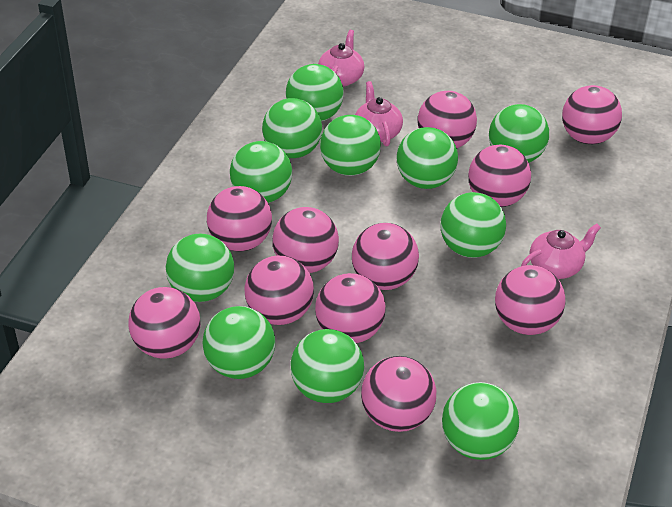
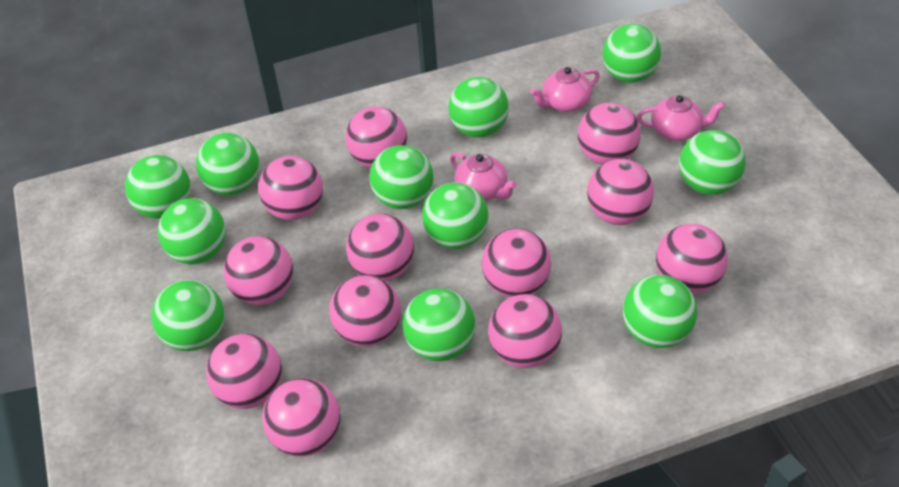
pink ball: [128,287,201,359] [207,186,272,252] [245,256,314,325] [272,207,339,273] [315,273,386,343] [352,223,419,290] [361,356,436,432] [417,91,477,148] [468,145,531,207] [495,265,566,335] [562,85,622,144] = 11 -> [206,334,282,409] [224,236,293,305] [258,156,323,220] [262,378,341,457] [329,275,401,346] [345,107,407,168] [346,214,414,281] [481,228,551,297] [488,294,562,368] [578,103,641,165] [587,159,654,225] [656,224,728,294] = 12

